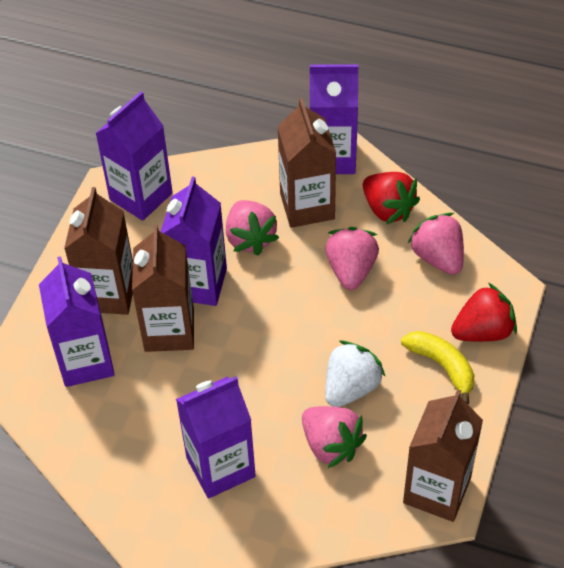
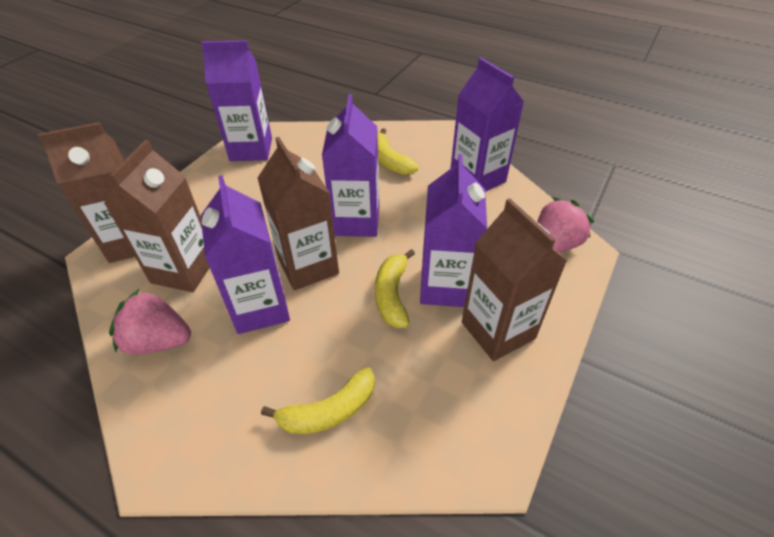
pink strawberry: [226,200,279,255] [302,406,367,468] [325,227,379,290] [407,213,464,275] = 4 -> [109,288,191,355] [537,197,594,253] = 2
red strawberry: [363,172,420,224] [451,283,517,342] = 2 -> none = 0
white strawberry: [325,341,386,407] = 1 -> none = 0
yellow banana: [401,331,474,404] = 1 -> [261,367,375,434] [375,249,415,328] [377,128,419,175] = 3

